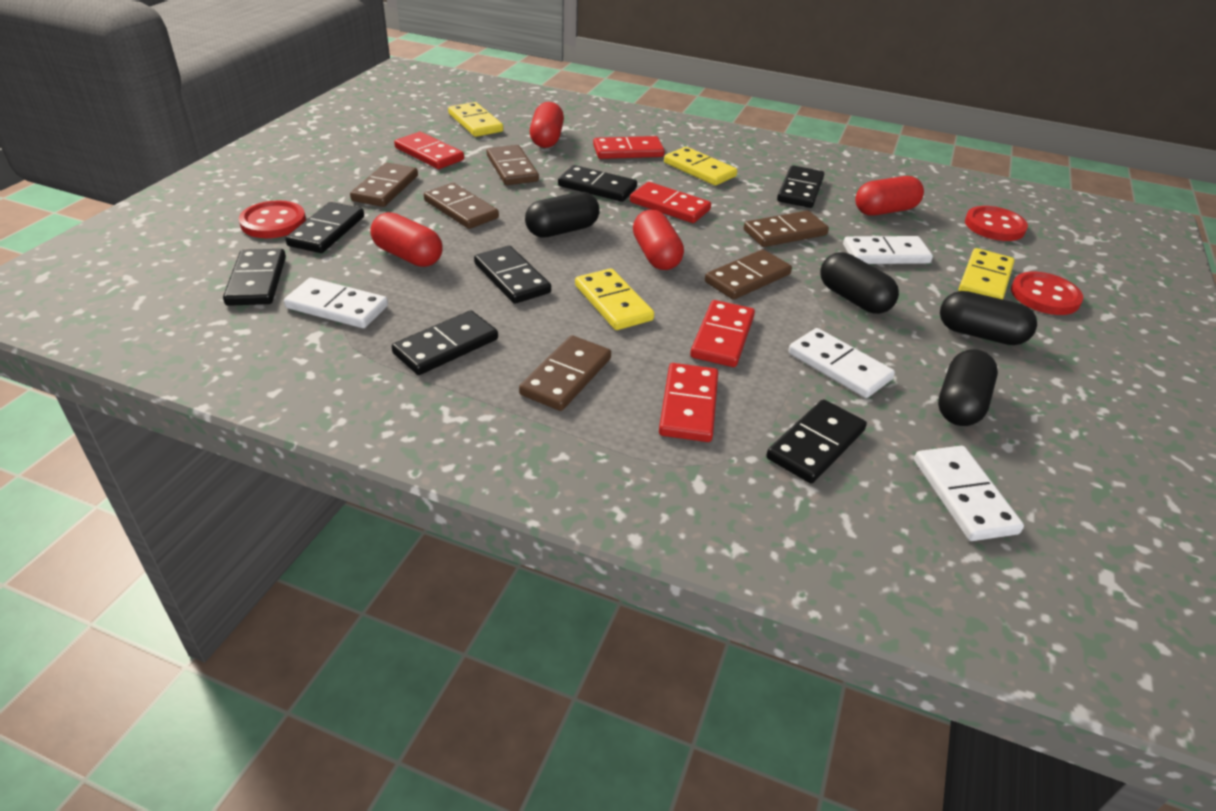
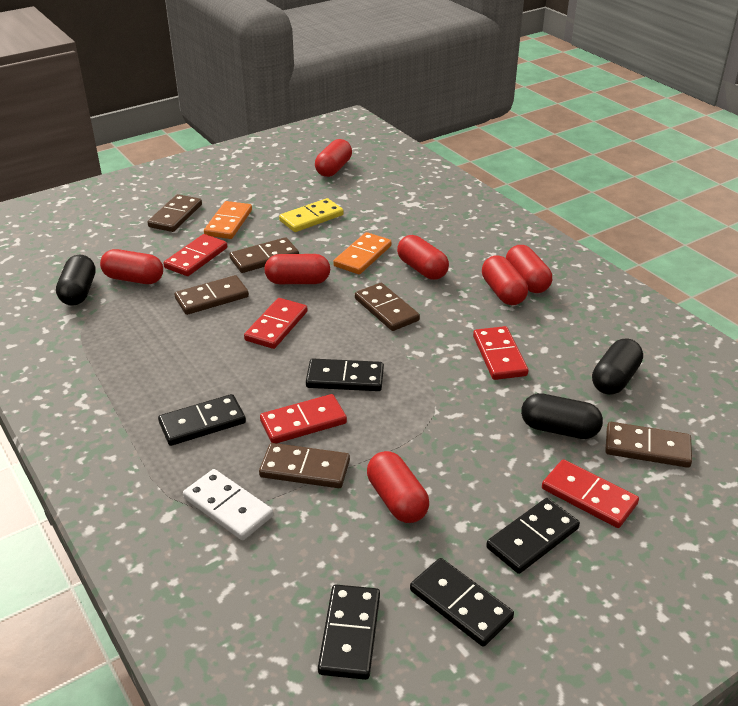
black capsule: [525,192,600,238] [820,252,899,314] [938,349,998,426] [940,291,1037,345] = 4 -> [56,254,96,306] [521,393,603,439] [592,338,643,395] = 3
black domino: [223,249,286,306] [285,202,364,253] [392,310,498,375] [474,246,551,304] [558,165,637,202] [766,399,867,483] [777,165,824,208] = 7 -> [158,394,246,446] [306,359,384,391] [318,585,380,680] [410,558,514,647] [486,498,580,574] = 5
orange domino: none = 0 -> [204,201,252,239] [333,232,391,274] = 2
red button: [239,200,306,238] [965,206,1028,241] [1011,272,1084,315] = 3 -> none = 0
red capsule: [370,212,442,267] [530,102,564,148] [633,210,684,270] [855,176,924,215] = 4 -> [100,249,163,284] [264,254,330,284] [315,139,352,177] [367,451,429,523] [397,235,449,280] [482,255,528,305] [506,245,552,293] = 7
white domino: [284,278,388,328] [788,328,895,398] [843,236,933,264] [914,446,1024,541] = 4 -> [183,469,273,540] = 1
yellow domino: [448,102,503,137] [575,268,654,330] [664,147,737,186] [958,248,1015,299] = 4 -> [279,198,344,232] = 1

